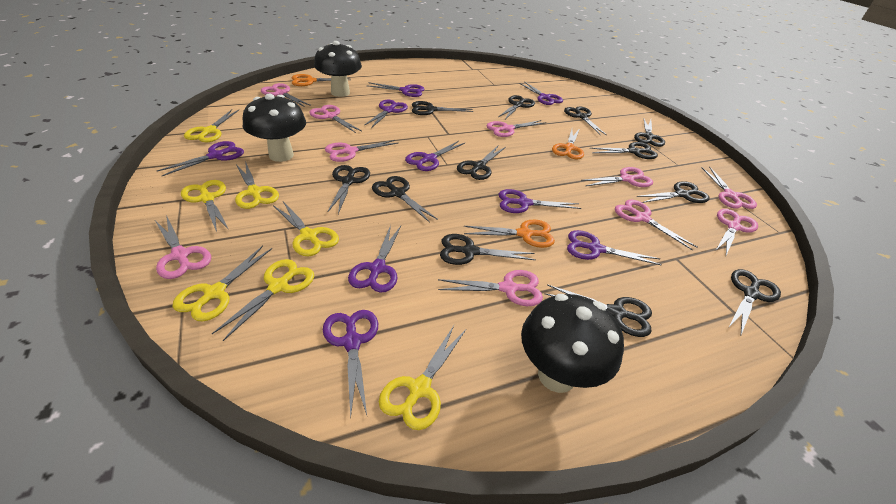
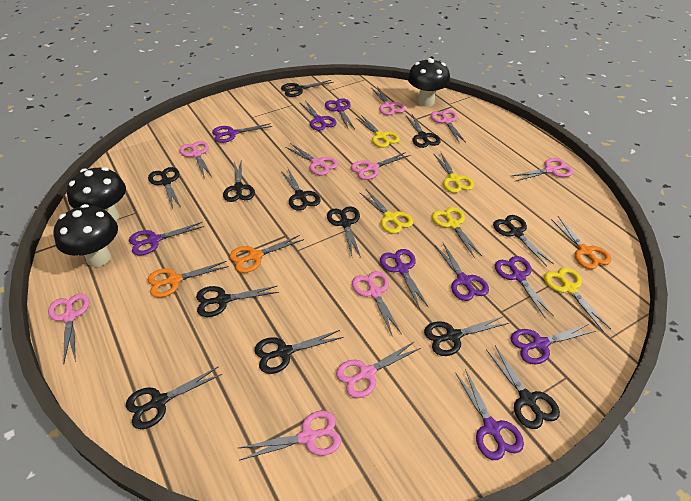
yellow scissors: [173,246,272,321] [181,180,229,232] [184,110,239,142] [212,259,314,341] [235,161,279,209] [273,201,339,256] [379,326,466,430] = 7 -> [356,115,400,148] [359,189,413,234] [432,207,482,258] [434,153,474,193] [544,267,611,331] = 5

